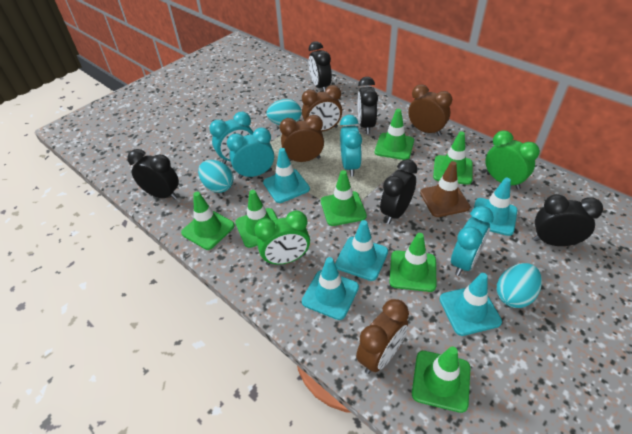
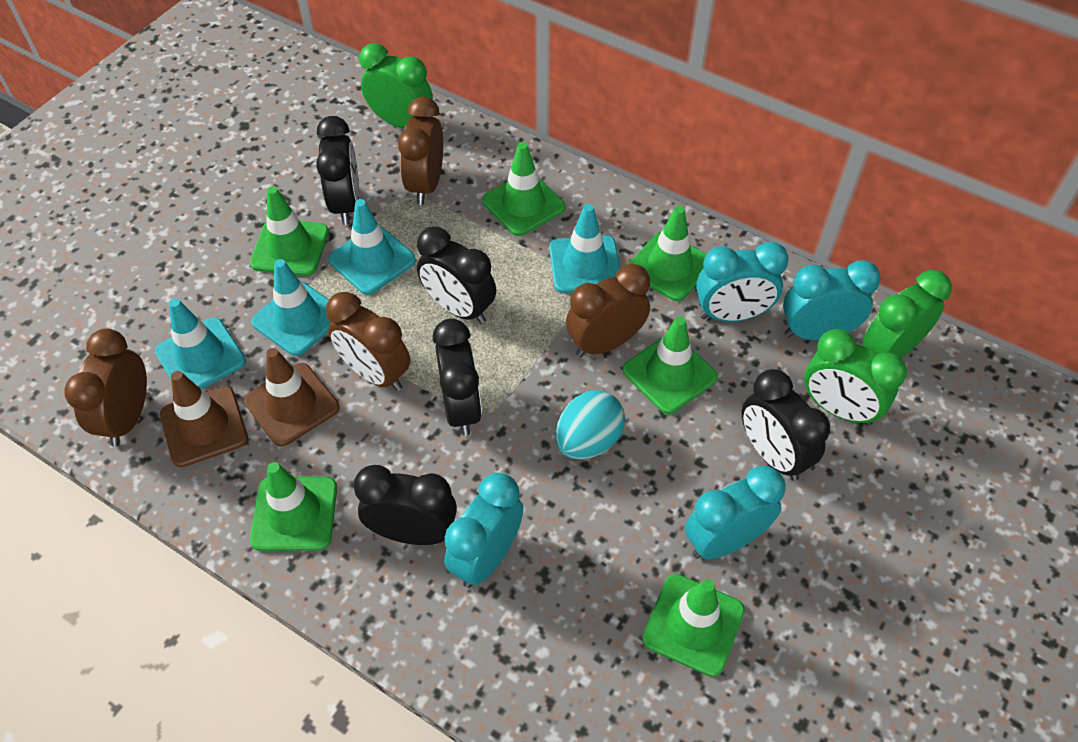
brown traffic cone: [420,161,470,217] = 1 -> [160,371,248,467] [244,348,339,447] = 2
green clock: [254,210,310,265] [485,130,540,189] = 2 -> [359,43,433,128] [804,329,907,426] [862,270,952,358] = 3
green traffic cone: [181,192,235,250] [235,190,278,248] [321,170,367,226] [375,109,414,160] [389,233,436,292] [412,346,470,413] [433,131,473,185] = 7 -> [250,186,329,276] [250,462,337,551] [482,142,565,236] [623,316,718,414] [628,206,706,301] [642,574,745,677] = 6
turquoise egg: [198,160,233,193] [266,99,301,125] [497,263,542,308] = 3 -> [555,390,625,460] = 1
turquoise traffic cone: [263,148,310,203] [302,257,359,320] [335,220,388,281] [439,273,502,336] [472,178,517,236] = 5 -> [155,298,246,389] [251,259,331,356] [328,199,416,295] [549,204,620,293] = 4

